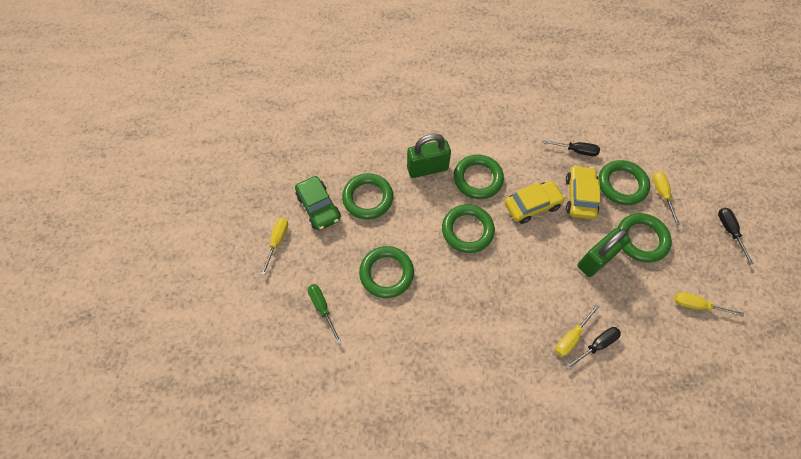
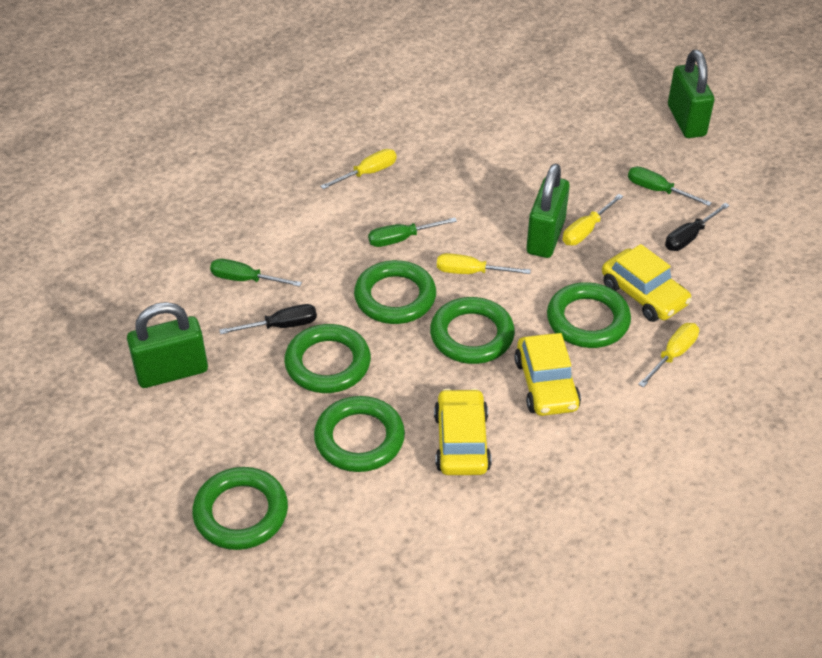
black screwdriver: [542,140,600,156] [565,327,621,370] [718,207,754,265] = 3 -> [219,304,317,334] [665,203,730,251] = 2
green car: [295,176,341,231] = 1 -> none = 0
green padlock: [407,134,451,178] [577,228,630,277] = 2 -> [127,302,208,388] [526,164,570,258] [668,50,714,138] = 3
green screwdriver: [308,284,342,343] = 1 -> [210,259,302,287] [368,217,457,247] [628,166,712,206] = 3
yellow car: [505,181,565,224] [566,165,600,219] = 2 -> [434,388,492,475] [514,333,581,416] [602,244,692,322] = 3

